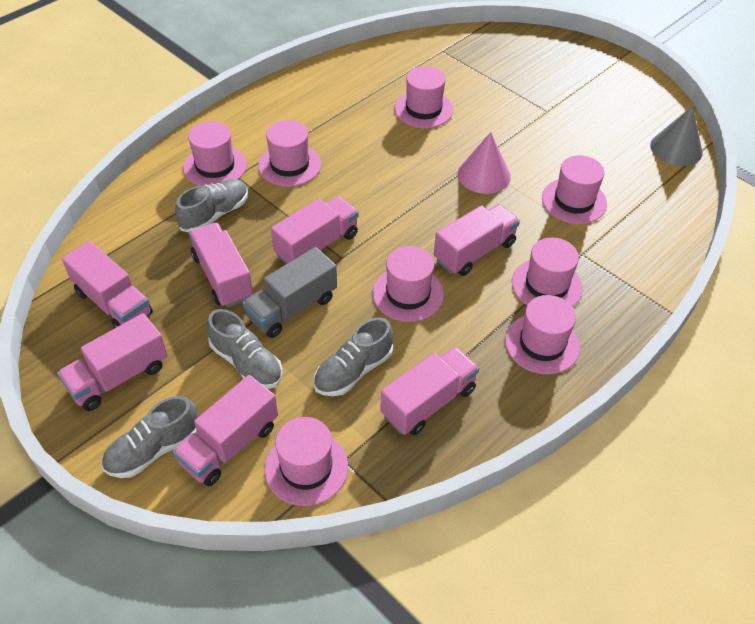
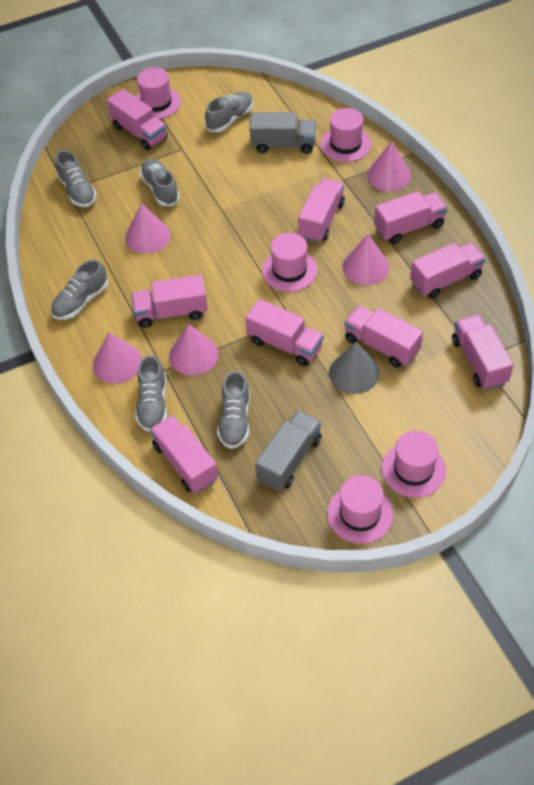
grey shoe: [102,396,198,478] [175,179,248,232] [207,309,283,389] [313,317,393,396] = 4 -> [51,259,108,320] [55,150,97,207] [135,355,167,432] [140,159,180,206] [205,91,253,133] [217,370,250,449] = 6
grey truck: [243,247,337,338] = 1 -> [250,112,316,154] [255,410,322,491] = 2
pink cone: [458,132,511,194] = 1 -> [93,332,142,384] [125,203,170,254] [169,324,218,376] [342,234,389,285] [367,141,411,191] = 5
pink hat: [183,121,247,186] [258,120,321,187] [264,417,348,506] [373,246,444,322] [395,66,453,128] [505,295,580,375] [512,238,583,307] [542,155,607,224] = 8 -> [135,67,181,119] [262,233,317,292] [321,108,371,162] [327,475,393,544] [382,431,446,498] = 5
pink truck: [57,313,168,411] [62,241,153,328] [173,375,278,486] [189,223,253,307] [271,196,359,264] [380,347,479,435] [434,204,520,276] = 7 -> [107,89,167,150] [131,275,208,328] [150,415,218,493] [245,299,324,366] [298,178,345,243] [344,305,423,368] [374,191,447,244] [410,243,486,299] [452,315,514,390] = 9

